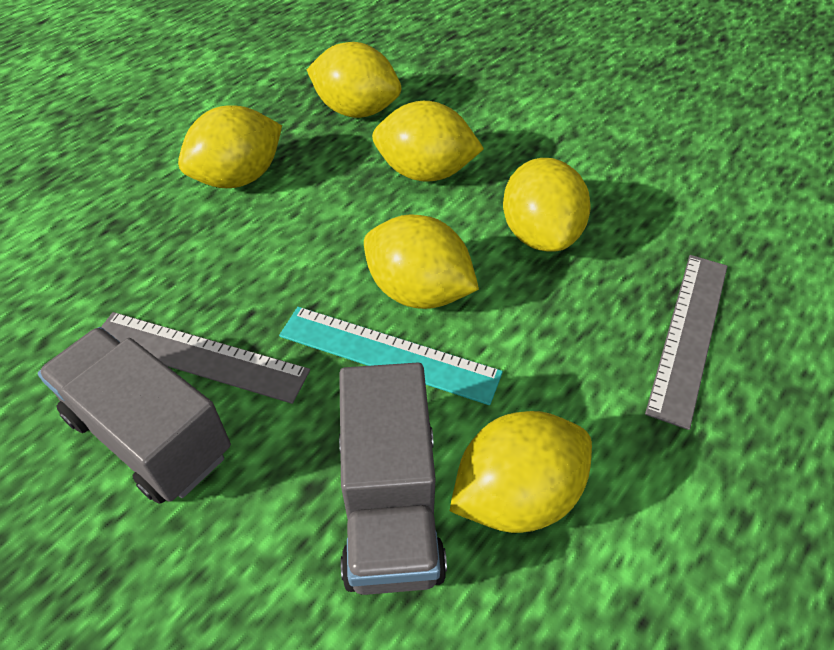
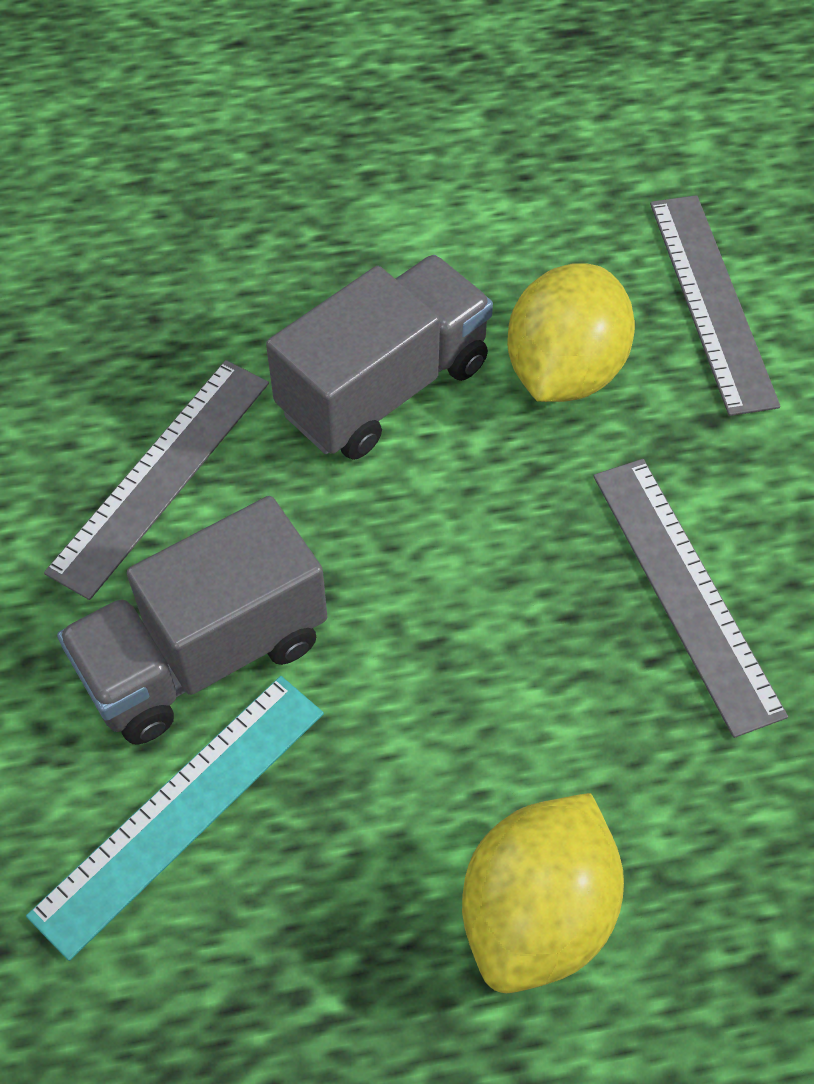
grey ruler: [101,312,310,404] [645,255,728,430] = 2 -> [44,360,269,600] [593,459,788,738] [650,195,781,416] = 3
yellow lemon: [178,105,282,188] [307,42,401,118] [364,214,479,309] [372,101,484,182] [450,411,592,533] [503,158,591,252] = 6 -> [462,793,624,993] [507,264,635,402] = 2

